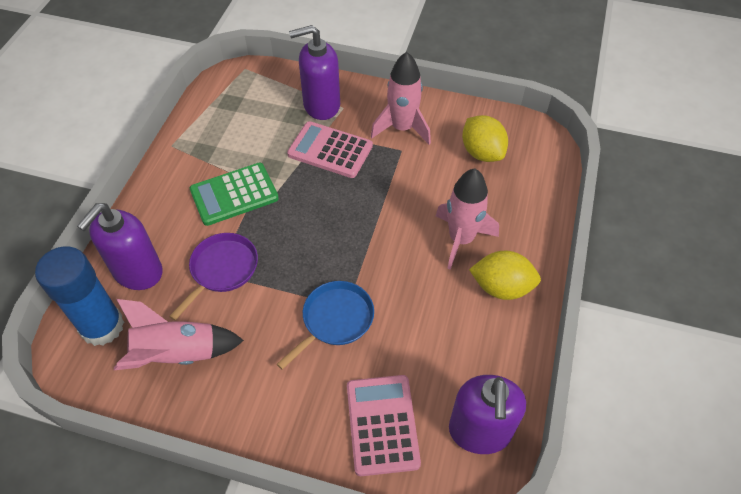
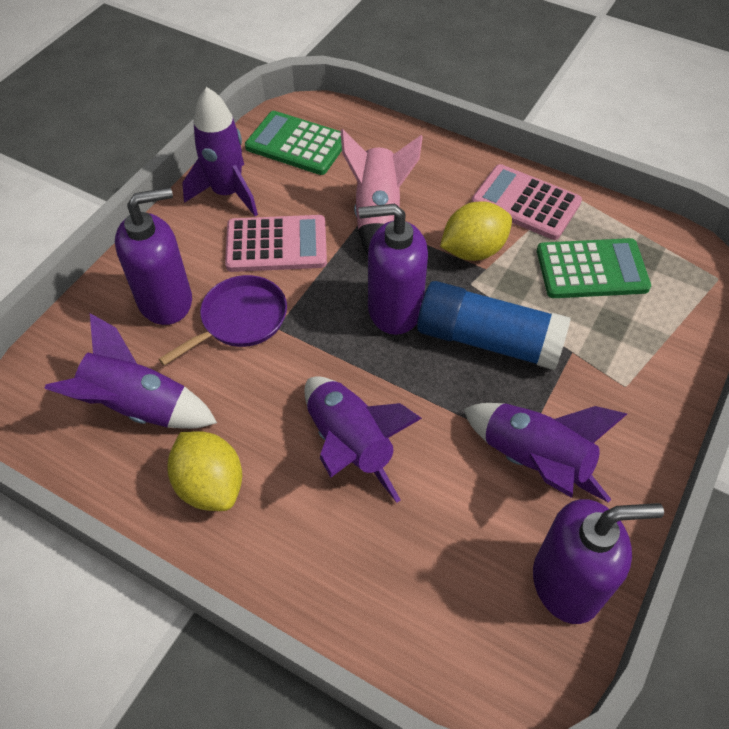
blue pan: [277,281,374,370] = 1 -> none = 0
green calculator: [190,163,279,226] = 1 -> [245,111,342,175] [537,238,651,298] = 2
pink rocket: [114,299,244,370] [371,52,431,144] [436,168,499,270] = 3 -> [340,129,423,255] = 1
purple rocket: none = 0 -> [44,313,217,429] [182,87,258,216] [304,376,422,503] [463,403,627,503] = 4

